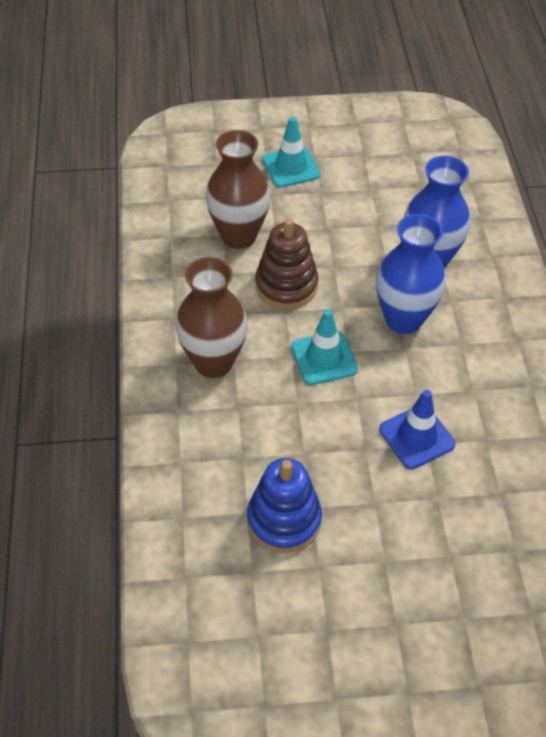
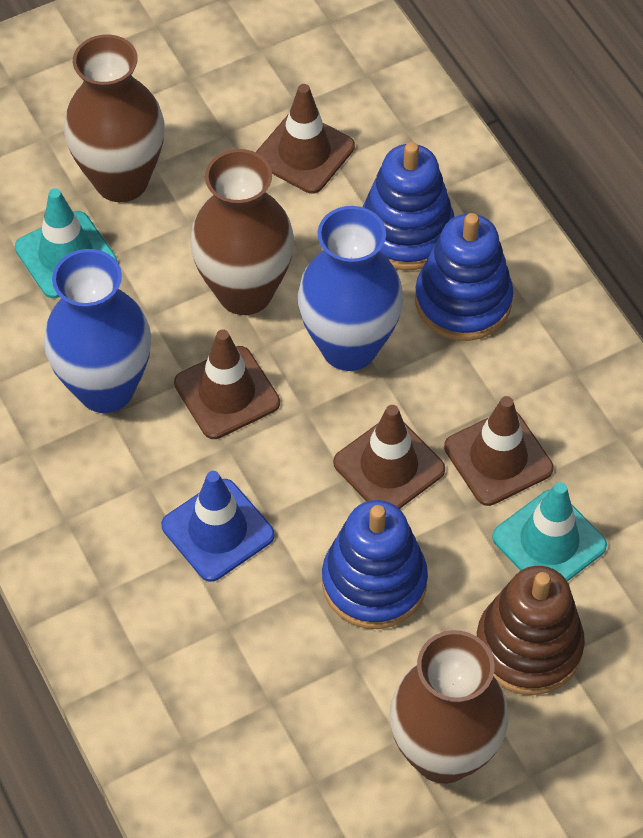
blue stacking toy: [247,458,322,553] = 1 -> [322,500,428,629] [363,142,455,270] [415,213,513,341] = 3
brown traffic cone: none = 0 -> [174,329,280,439] [256,84,355,194] [333,405,445,509] [444,396,554,506] = 4
brown vase: [175,257,248,378] [205,130,271,249] = 2 -> [64,34,164,202] [190,149,294,315] [390,630,508,784] = 3

